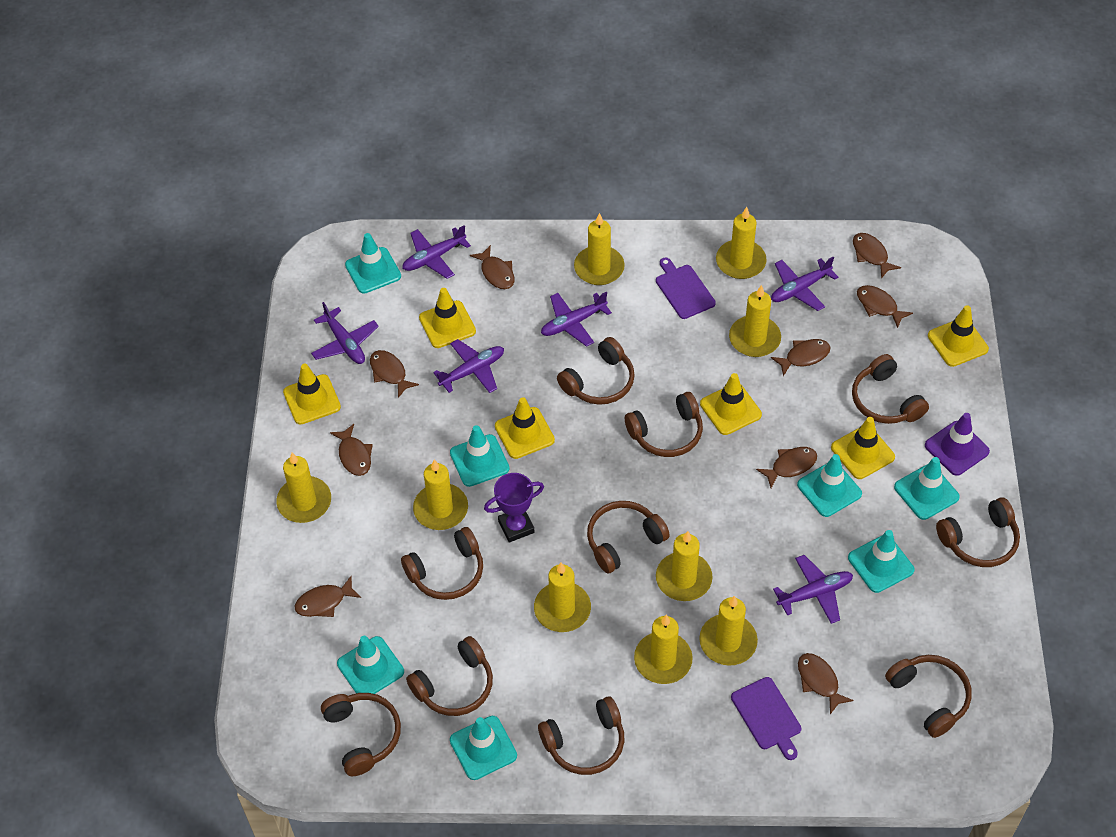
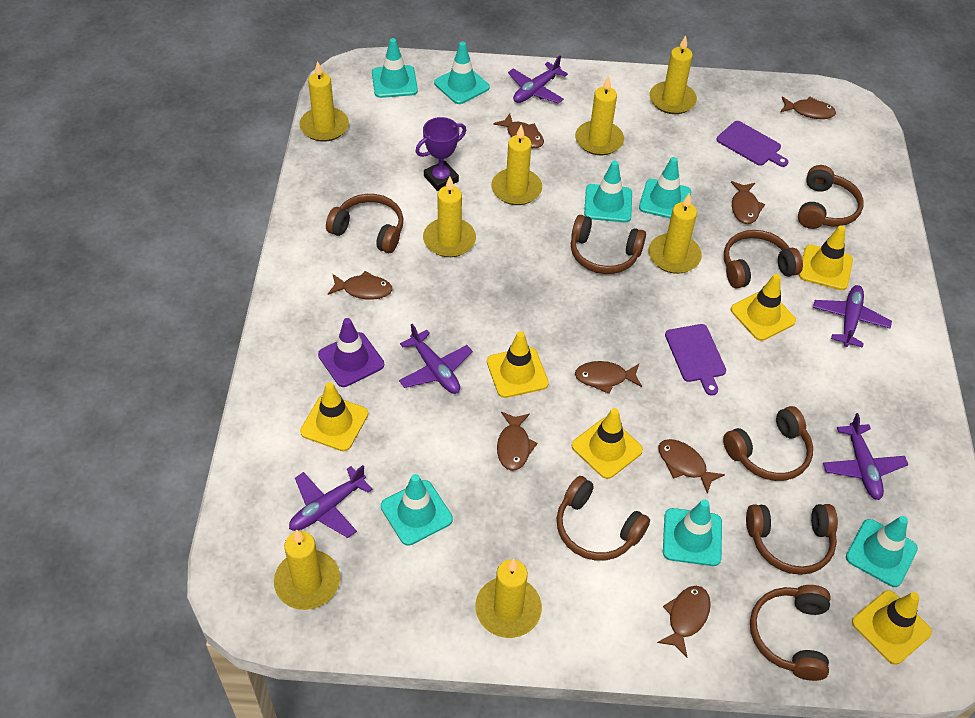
brown fish: [295,576,361,617] [330,424,373,476] [370,350,419,398] [470,245,515,289] [756,447,817,488] [771,339,831,376] [798,653,854,714] [853,233,901,278] [857,285,913,328] = 9 -> [328,271,393,300] [493,113,544,148] [497,412,538,471] [575,361,642,394] [657,586,711,657] [658,439,725,494] [731,181,765,224] [780,96,836,119] = 8
brown headphones: [321,693,401,776] [401,527,483,600] [406,636,493,716] [538,696,624,775] [557,337,635,405] [587,501,670,573] [625,392,703,457] [852,354,929,424] [885,655,972,738] [936,497,1020,567] = 10 -> [326,194,404,253] [557,476,650,561] [571,215,646,274] [723,406,813,481] [724,230,803,289] [746,504,838,575] [750,585,830,681] [798,165,864,229] = 8
purple plane: [311,302,379,364] [402,225,471,279] [433,339,504,393] [541,292,612,347] [771,257,838,311] [773,555,853,624] = 6 -> [289,465,373,538] [399,324,473,394] [508,55,568,104] [813,285,892,348] [823,413,908,500] = 5
yellow candle: [277,453,331,523] [413,460,468,530] [534,563,591,632] [574,213,625,285] [634,615,693,684] [656,531,713,601] [699,596,758,666] [716,207,767,279] [729,285,781,357] = 9 -> [274,529,340,610] [300,61,349,142] [423,177,476,257] [475,558,542,638] [491,125,542,205] [575,75,624,155] [649,35,697,114] [649,193,702,274] = 8

